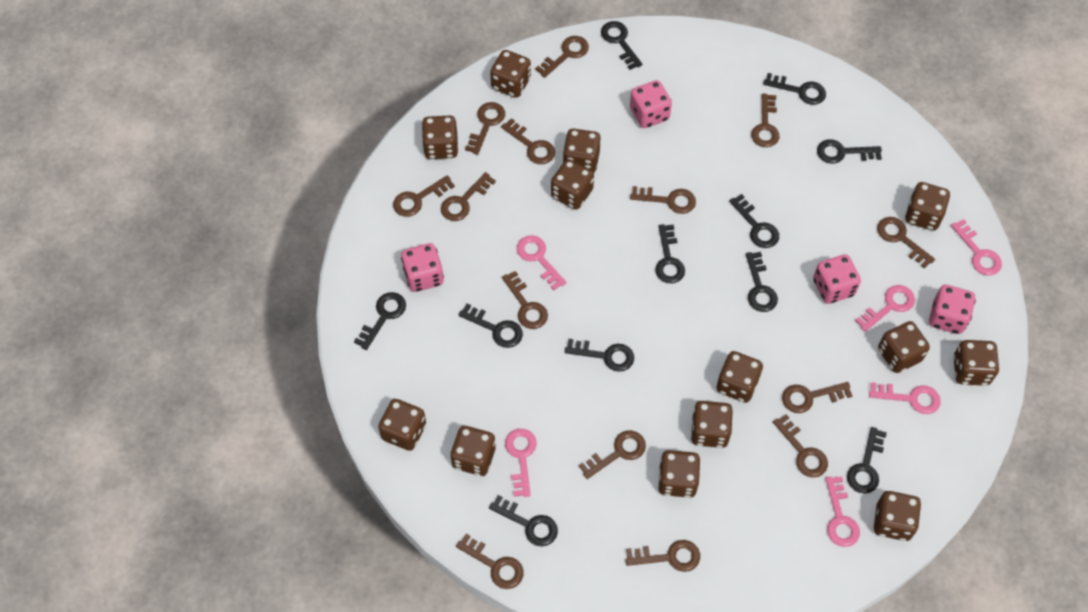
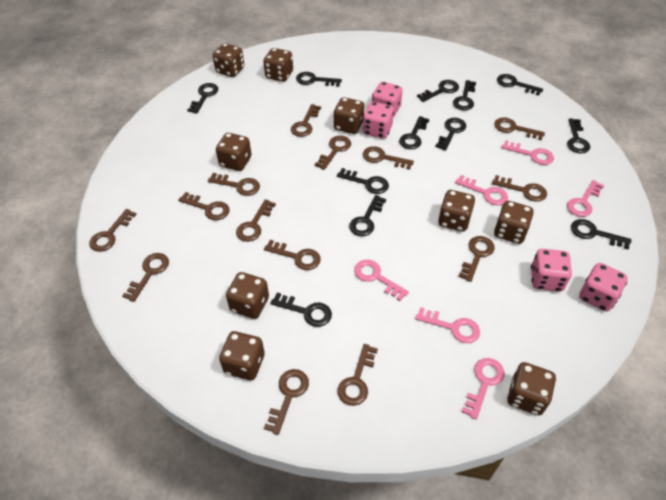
black key: [354,292,406,350] [458,303,523,348] [489,495,558,546] [565,339,634,372] [601,21,642,70] [655,224,685,283] [729,194,779,248] [746,252,778,312] [763,73,826,105] [817,139,882,164] [847,427,887,494] = 11 -> [187,83,218,114] [271,293,332,327] [296,72,342,87] [337,168,389,194] [349,195,386,236] [399,116,429,149] [417,80,459,102] [435,118,466,151] [453,80,476,110] [497,74,543,96] [567,118,590,154] [571,219,632,249] = 12
brown dice: [378,399,426,451] [422,116,459,159] [450,426,496,476] [490,50,531,98] [551,159,594,209] [563,129,601,173] [658,450,701,498] [691,401,733,448] [716,351,763,403] [874,491,921,541] [878,321,930,373] [905,182,950,231] [953,340,999,386] = 13 -> [213,43,245,77] [216,133,251,171] [219,331,265,380] [226,272,269,319] [263,48,293,82] [333,97,364,134] [438,190,475,232] [494,201,534,244] [507,362,556,415] = 9

